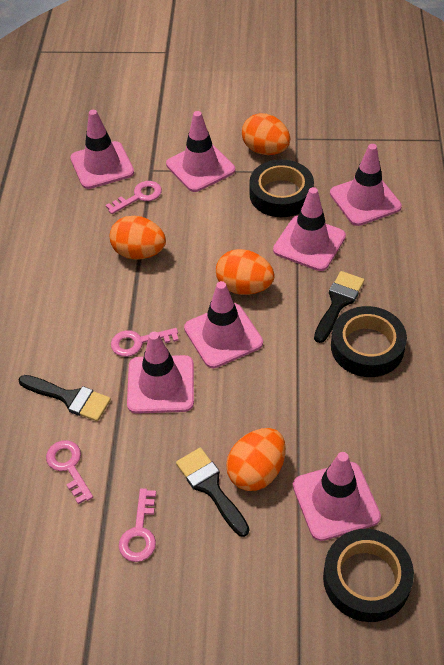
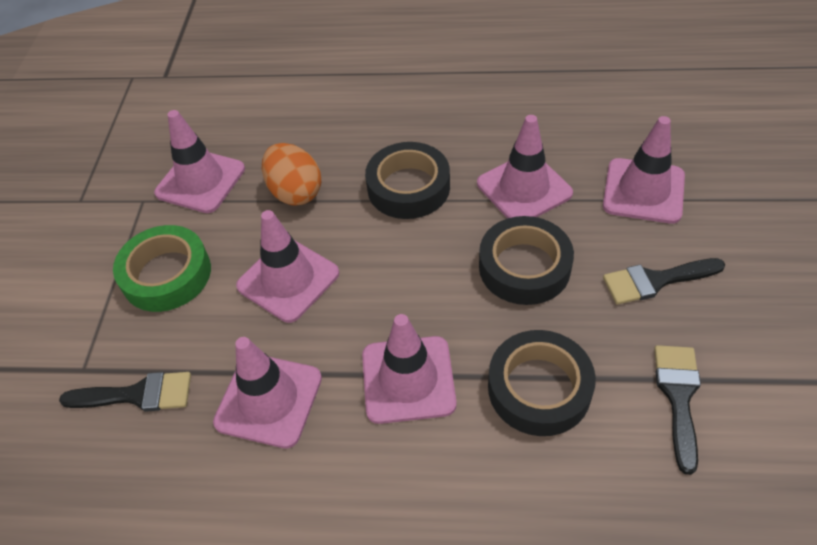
green tape: none = 0 -> [113,225,211,312] = 1
orange egg: [110,216,166,260] [216,249,275,295] [226,428,286,491] [242,113,290,155] = 4 -> [262,143,321,206] = 1
pink key: [46,440,93,504] [106,181,162,214] [111,328,179,357] [119,488,156,562] = 4 -> none = 0
pink traffic cone: [70,110,134,189] [127,332,194,414] [166,111,235,192] [184,281,263,368] [273,187,346,271] [293,452,381,541] [330,144,402,226] = 7 -> [154,110,245,213] [213,337,322,449] [236,210,339,323] [362,314,456,424] [477,115,573,219] [603,116,685,224] = 6

